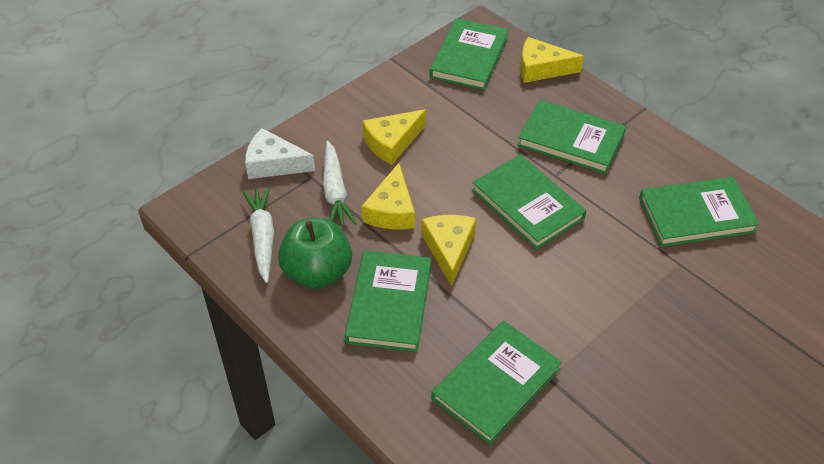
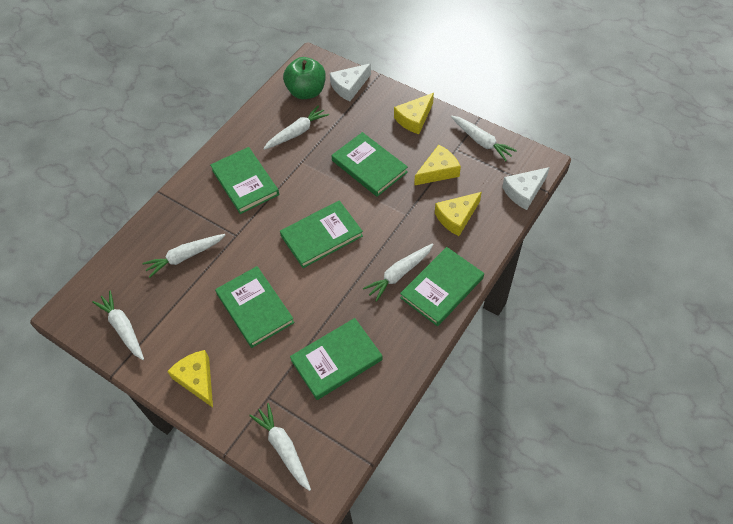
white carrot: [243,187,274,283] [323,141,357,226] = 2 -> [92,291,144,360] [142,234,225,278] [249,403,311,491] [263,105,329,150] [363,243,434,302] [451,116,517,161] = 6
white cheese: [245,128,315,179] = 1 -> [330,64,371,101] [502,167,550,210] = 2

